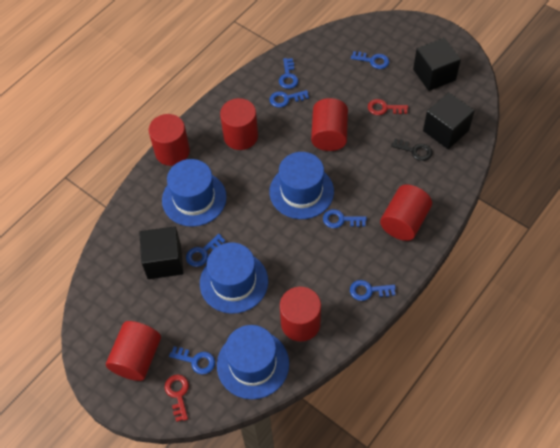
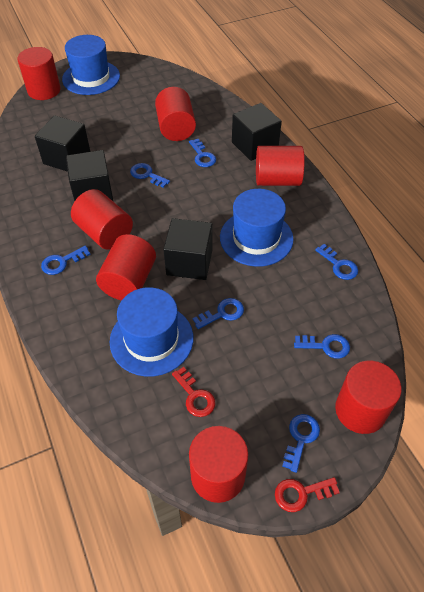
black cube: [139,226,183,279] [413,38,461,91] [423,92,475,149] = 3 -> [35,115,90,172] [66,150,113,201] [163,218,213,280] [232,103,282,161] = 4
black key: [391,138,433,161] = 1 -> none = 0
blue hat: [162,159,227,227] [200,242,268,314] [217,325,289,399] [269,152,334,219] = 4 -> [62,35,120,95] [110,287,193,377] [220,189,294,267] = 3
red cylinder: [106,321,161,381] [149,114,190,166] [220,98,258,150] [280,287,321,342] [311,98,348,151] [380,184,432,241] = 6 -> [17,47,61,100] [71,189,133,250] [96,234,156,301] [155,87,196,141] [189,426,248,503] [256,146,305,186] [335,361,402,434] = 7

